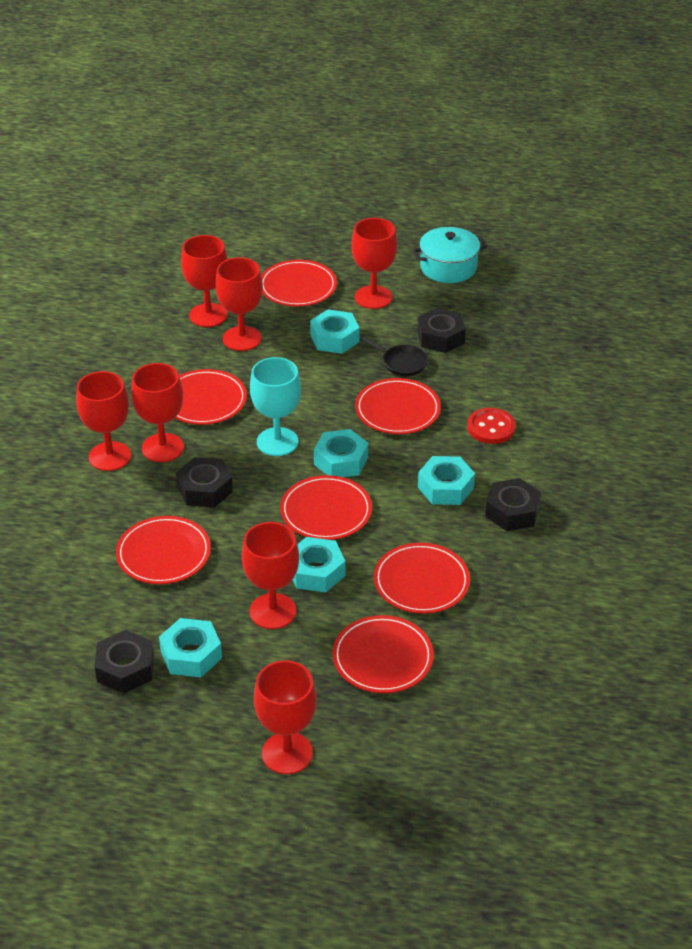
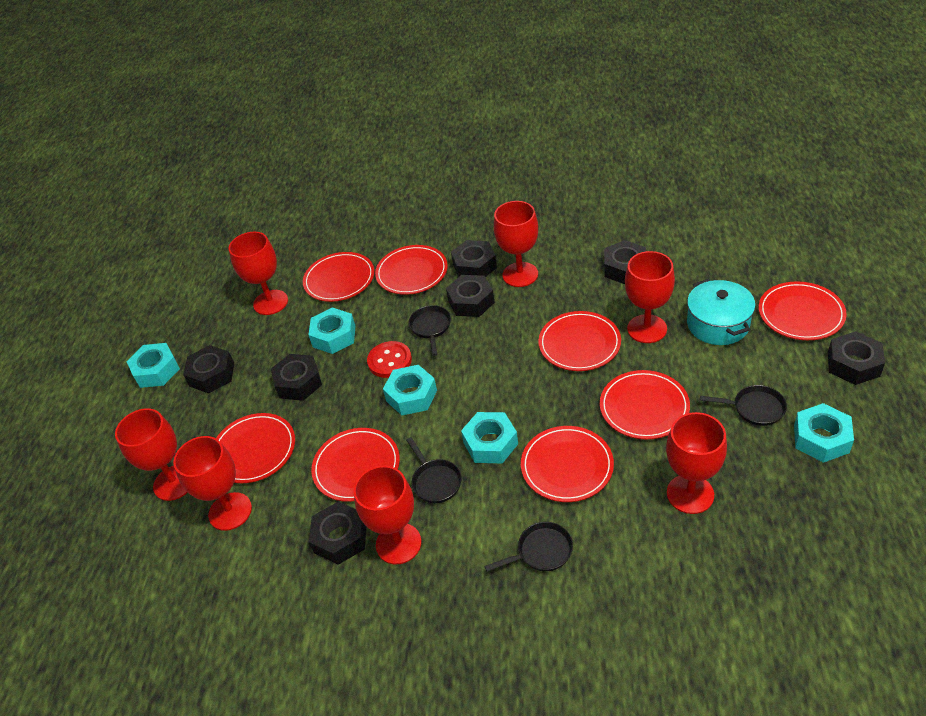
black nut: [95,630,154,693] [176,457,233,508] [417,308,466,353] [485,478,541,531] = 4 -> [183,345,235,393] [271,354,322,401] [309,502,366,565] [446,275,495,317] [451,240,497,277] [604,240,646,284] [828,331,885,385] = 7
black pan: [360,336,428,376] = 1 -> [406,437,462,503] [409,305,451,356] [484,522,573,572] [700,385,787,426] = 4
red plate: [116,516,211,584] [175,369,247,425] [261,260,337,307] [280,475,372,540] [332,615,434,693] [355,378,441,434] [374,543,470,614] = 7 -> [216,413,295,483] [303,252,374,302] [311,428,400,502] [375,245,448,295] [521,426,614,502] [538,311,621,371] [600,370,690,439] [759,281,847,340] = 8
turquoise goblet: [250,357,301,456] = 1 -> none = 0

